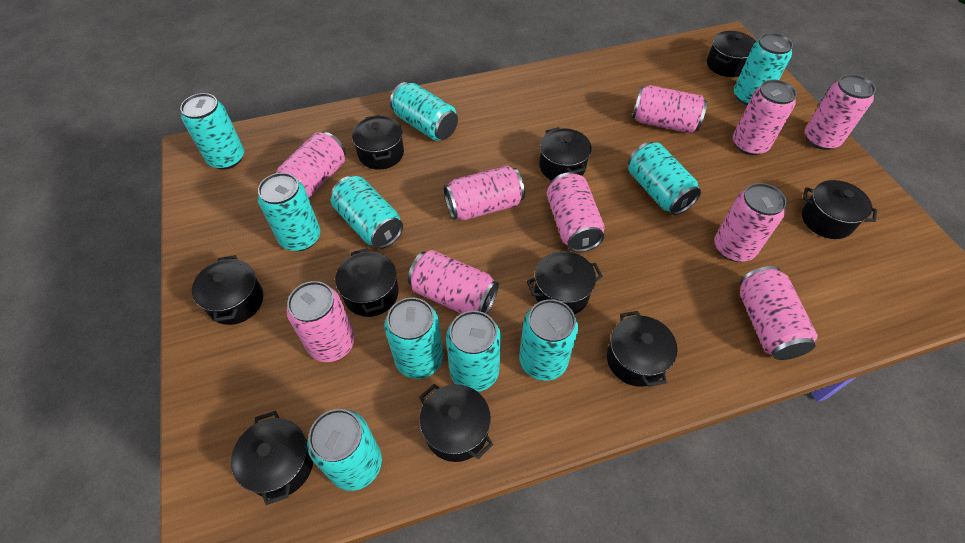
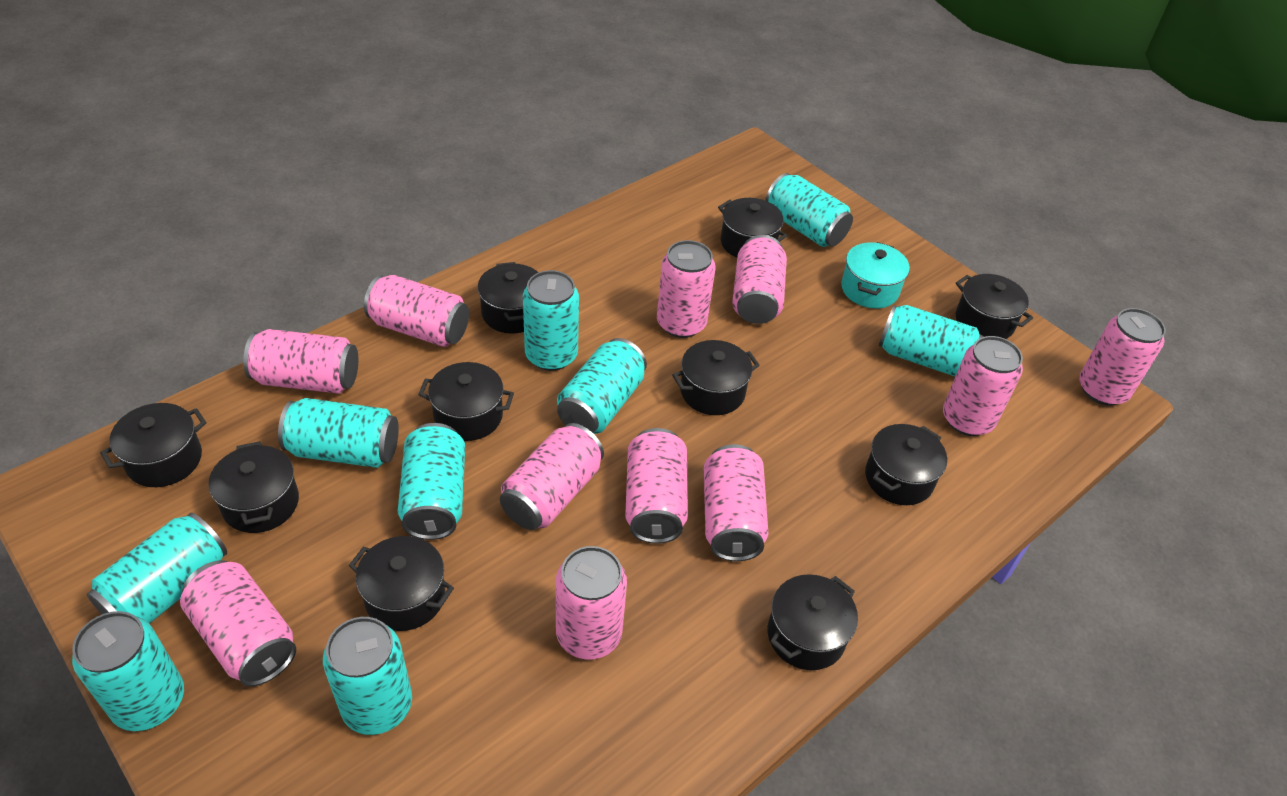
pink can: [276,132,346,198] [287,281,355,362] [408,250,499,314] [444,165,525,220] [547,172,605,252] [632,85,708,134] [714,183,787,262] [733,80,797,155] [740,266,818,360] [805,74,876,150] = 10 -> [180,560,296,687] [243,329,358,394] [364,275,469,347] [500,423,604,530] [556,546,627,660] [625,428,688,544] [657,240,715,338] [704,444,769,561] [732,235,787,324] [943,336,1023,436] [1079,308,1166,406] = 11
turquoise can: [180,93,244,170] [258,173,320,251] [307,409,382,491] [331,176,403,249] [384,297,443,379] [390,82,458,141] [446,311,501,392] [519,299,578,381] [628,142,701,215] [734,33,793,105] = 10 -> [72,611,184,731] [87,513,227,624] [278,398,399,468] [323,617,412,735] [398,423,465,540] [523,270,579,371] [557,338,647,434] [766,173,853,247] [879,305,984,376] = 9
turquoise pot: none = 0 -> [841,242,910,308] = 1

